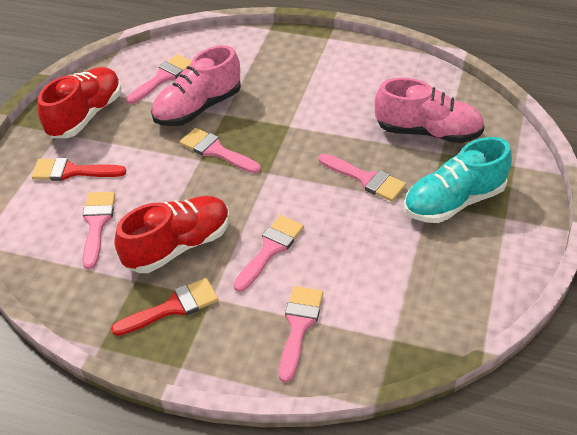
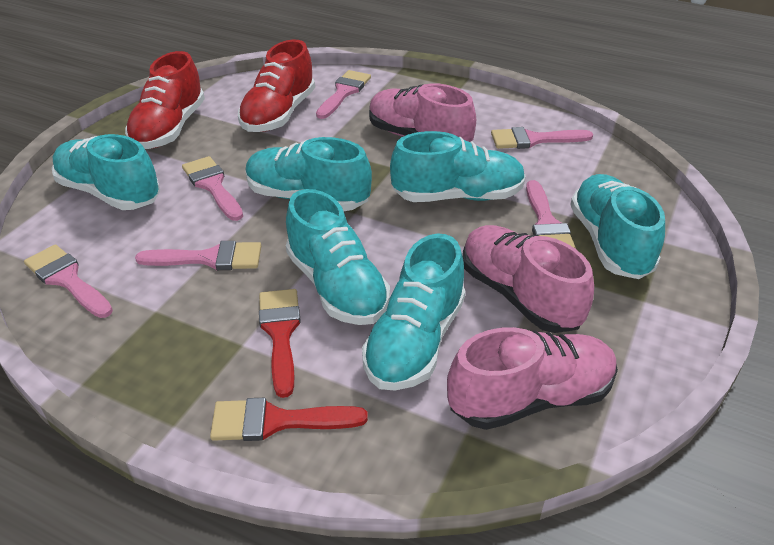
pink shoe: [151,45,241,126] [375,78,484,143] = 2 -> [369,83,476,142] [447,327,618,430] [462,225,594,333] = 3
turquoise shoe: [404,137,512,223] = 1 -> [52,134,160,210] [245,137,372,211] [286,189,390,325] [362,233,465,390] [390,131,526,202] [570,174,665,279] = 6

